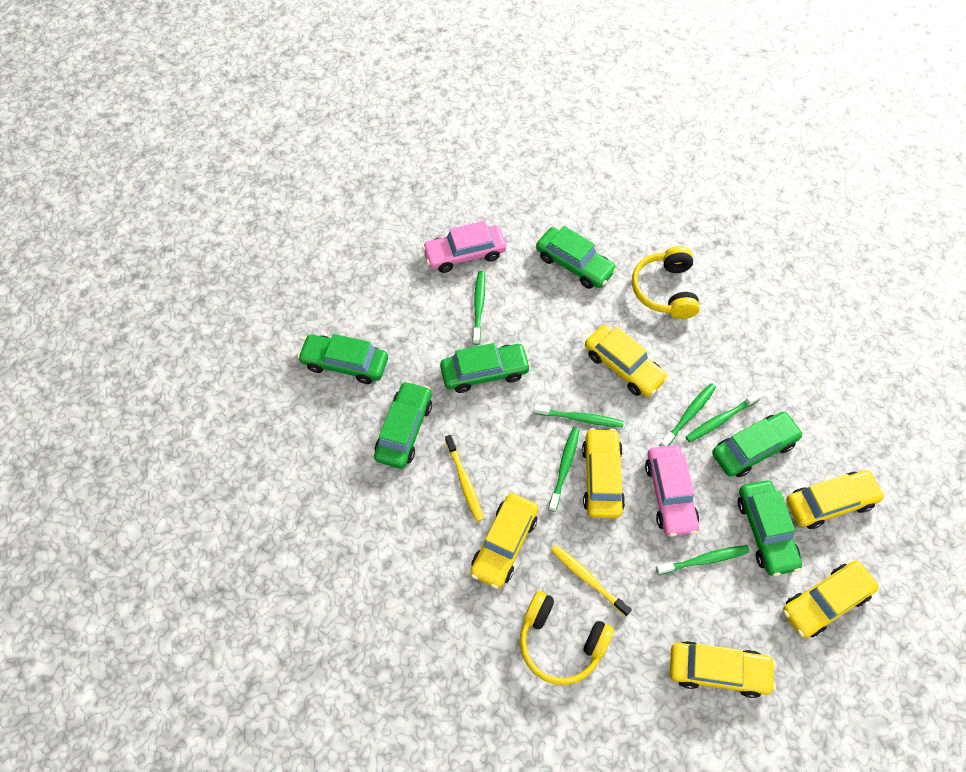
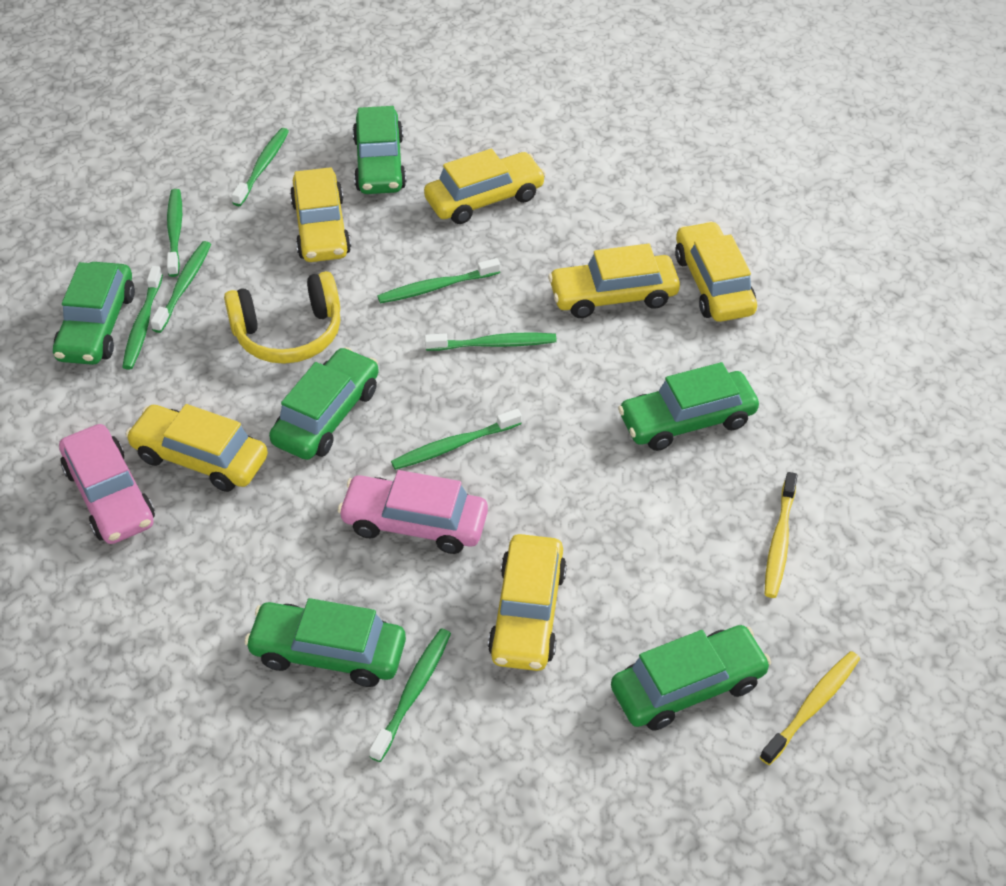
green toothbrush: [473,271,485,345] [534,404,624,428] [548,427,580,512] [656,545,750,575] [659,383,716,447] [686,391,762,442] = 6 -> [122,266,163,370] [150,241,211,333] [167,189,182,277] [231,128,289,206] [369,629,451,762] [377,258,500,303] [391,409,522,470] [425,333,557,351] = 8
yellow headphones: [520,591,614,685] [632,246,700,319] = 2 -> [224,271,340,364] = 1

